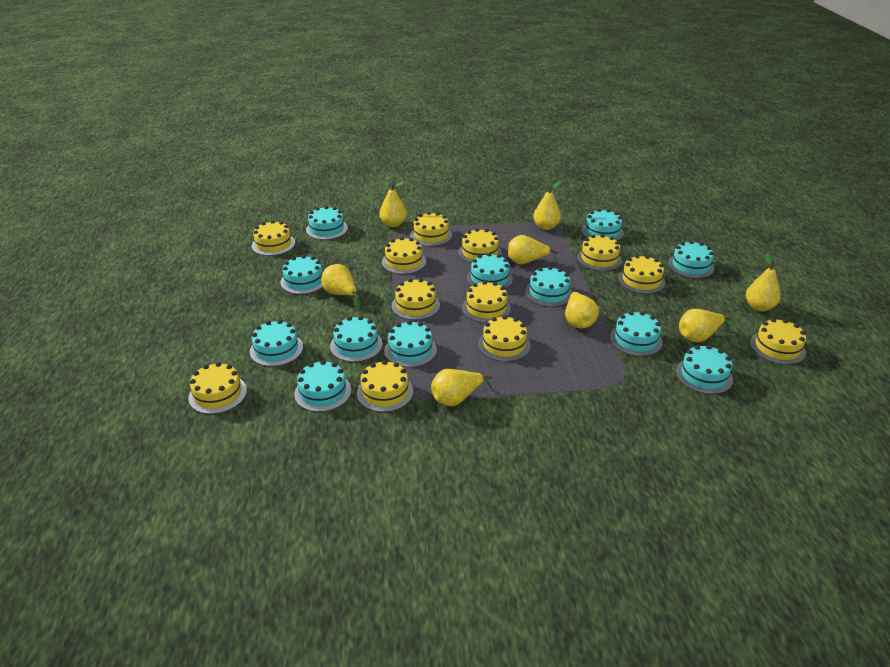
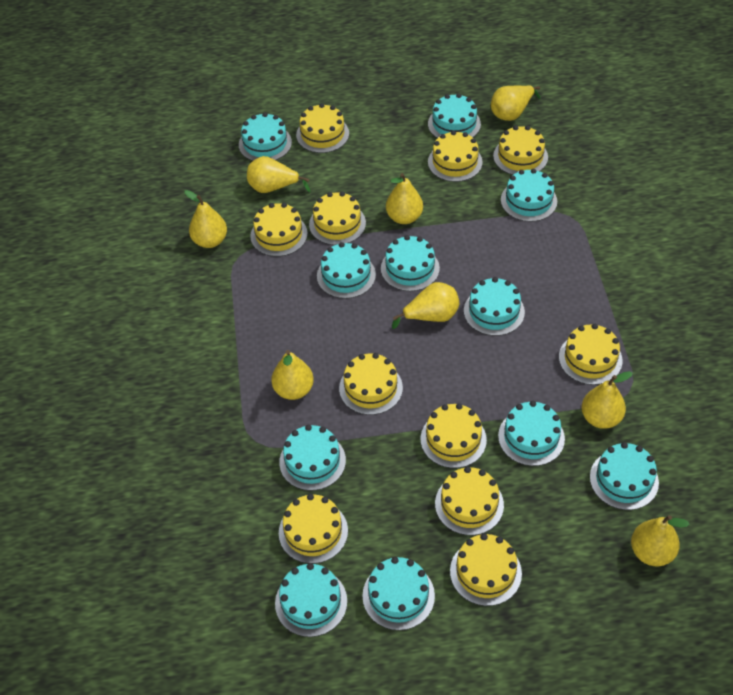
turquoise cake: [250,320,303,366] [280,255,323,294] [294,360,351,412] [306,206,348,240] [330,316,383,362] [384,320,437,367] [467,253,513,289] [525,266,572,307] [581,209,624,241] [610,311,663,356] [668,241,715,278] [676,345,733,394] = 12 -> [239,113,292,161] [275,563,347,637] [279,425,346,491] [317,242,376,299] [362,557,435,630] [381,235,440,291] [428,93,481,138] [464,277,525,336] [498,401,565,466] [501,169,557,222] [590,442,659,510] = 11
yellow cake: [188,362,247,414] [252,220,295,256] [357,360,413,412] [382,237,426,274] [392,279,440,320] [410,212,452,246] [458,228,502,263] [462,281,511,323] [478,315,530,362] [577,234,622,271] [618,255,665,294] [750,318,806,365] = 12 -> [250,203,308,257] [279,494,348,564] [296,103,349,153] [309,192,366,245] [339,353,403,415] [421,403,487,468] [428,131,482,182] [435,467,504,535] [450,533,522,606] [493,126,548,175] [559,324,622,385] = 11

